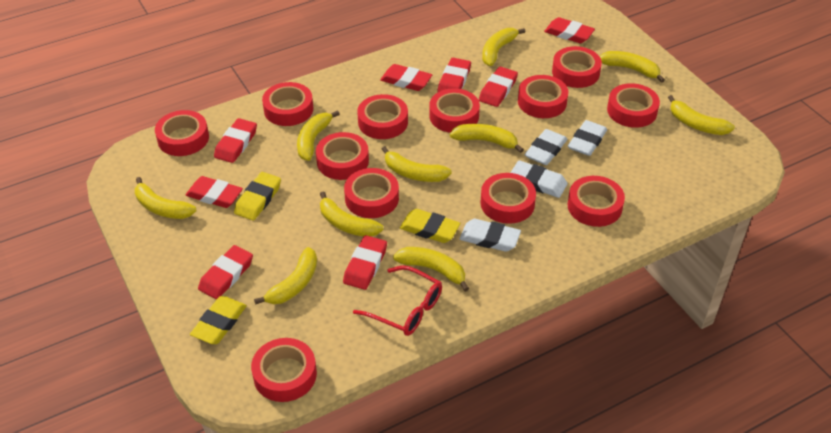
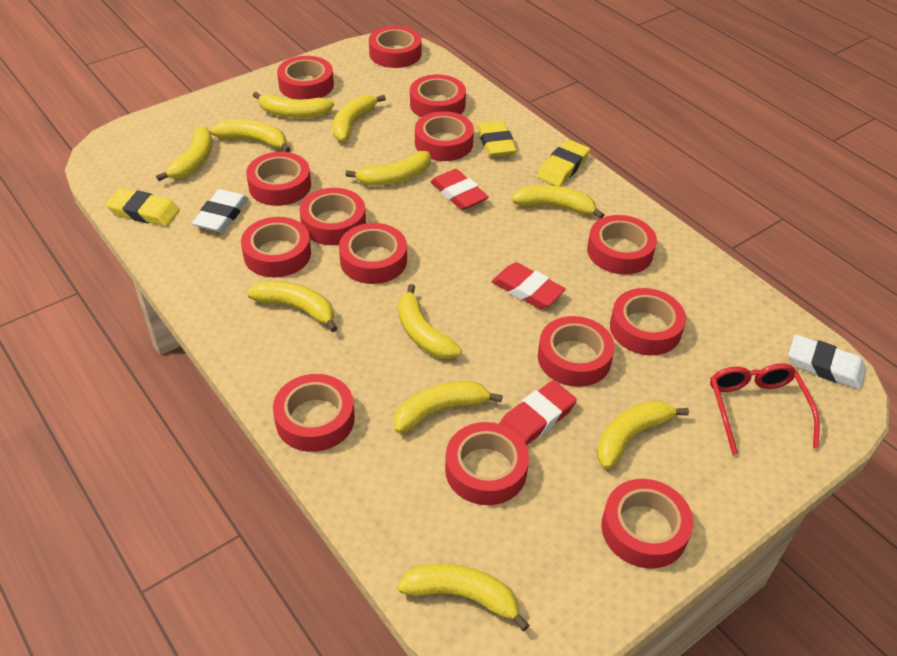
red eraser: [186,176,243,208] [198,245,253,299] [214,118,257,163] [343,235,387,290] [380,64,432,91] [437,58,471,93] [479,67,518,107] [544,17,595,43] = 8 -> [430,169,489,210] [491,262,566,309] [499,380,577,445] = 3
red tape: [155,110,209,156] [251,338,317,402] [262,82,313,126] [316,132,369,180] [344,168,399,218] [357,94,408,139] [429,88,480,133] [480,173,536,224] [518,75,568,118] [552,46,602,88] [568,176,625,227] [607,83,660,128] = 12 -> [241,217,311,277] [246,152,311,206] [273,374,355,452] [277,56,334,99] [299,188,366,245] [339,223,407,284] [369,26,421,68] [410,74,466,117] [415,111,474,161] [445,422,529,505] [538,316,615,387] [587,215,657,275] [601,479,693,568] [610,288,686,355] = 14
white eraser: [460,219,521,252] [511,160,567,198] [525,129,567,165] [568,120,607,156] = 4 -> [192,189,249,233] [788,335,866,390] = 2
yellow banana: [135,177,196,219] [254,247,317,305] [297,110,340,161] [320,191,383,237] [382,146,452,182] [393,247,469,292] [450,124,524,153] [482,28,526,66] [600,51,665,83] [668,95,735,135] = 10 -> [156,126,212,181] [210,119,291,152] [247,281,337,332] [253,92,334,118] [333,94,386,142] [346,151,431,186] [394,381,503,434] [397,563,530,631] [398,284,462,359] [511,185,604,219] [597,400,689,469] = 11

